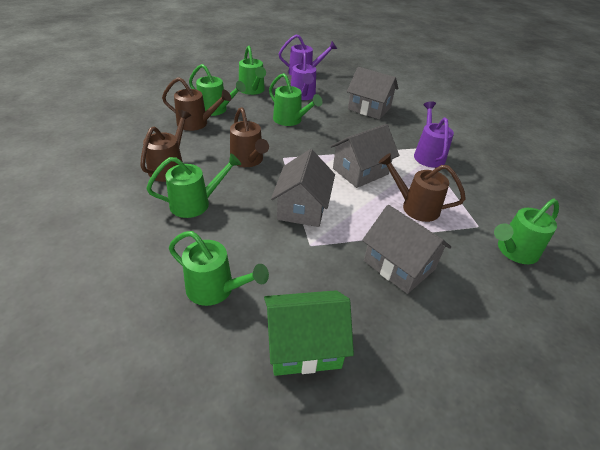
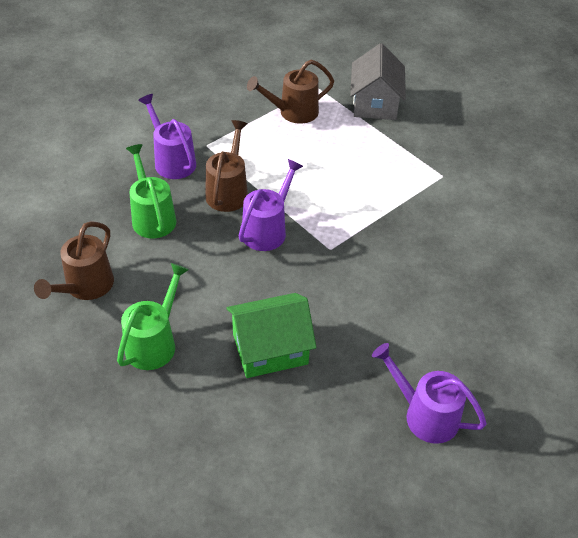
brown watering can: [140,110,191,182] [162,77,231,131] [230,107,269,167] [379,153,466,222] = 4 -> [34,221,114,300] [205,120,248,212] [247,59,334,124] = 3
green watering can: [146,153,241,218] [169,231,269,306] [189,64,246,116] [239,46,266,95] [269,73,322,126] [494,199,559,264] = 6 -> [117,263,189,370] [126,144,177,238] = 2
grey house: [271,149,335,227] [330,124,399,188] [347,67,399,120] [362,205,451,294] = 4 -> [350,43,406,120] = 1

